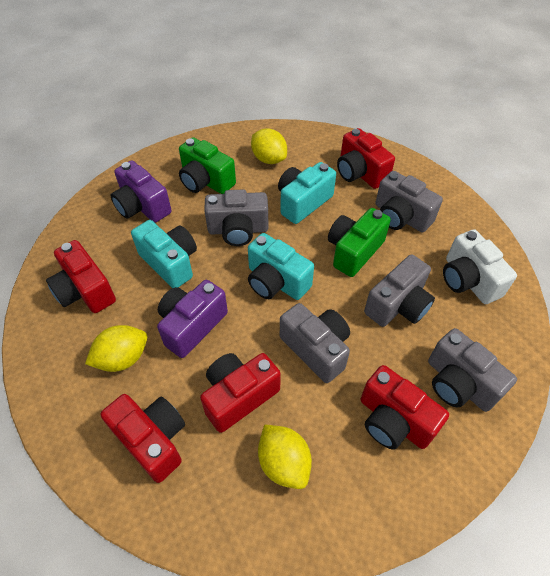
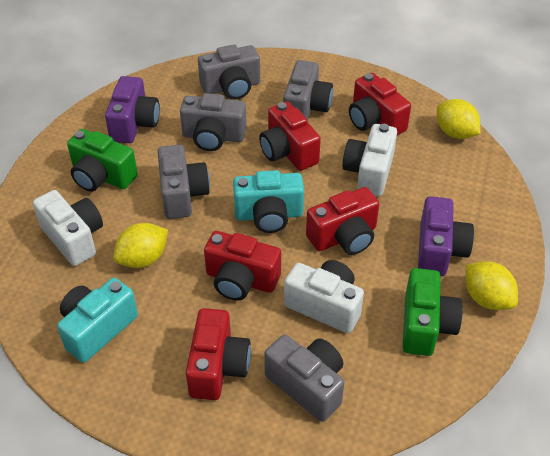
turquoise camera: [131,220,197,288] [248,233,314,300] [278,162,336,224] = 3 -> [57,278,138,363] [233,170,304,233] = 2
white camera: [443,229,517,304] = 1 -> [33,190,103,266] [284,260,364,333] [342,124,397,196] = 3

